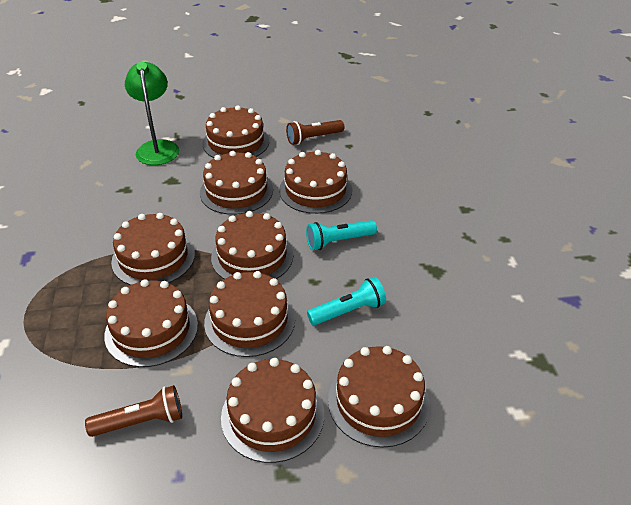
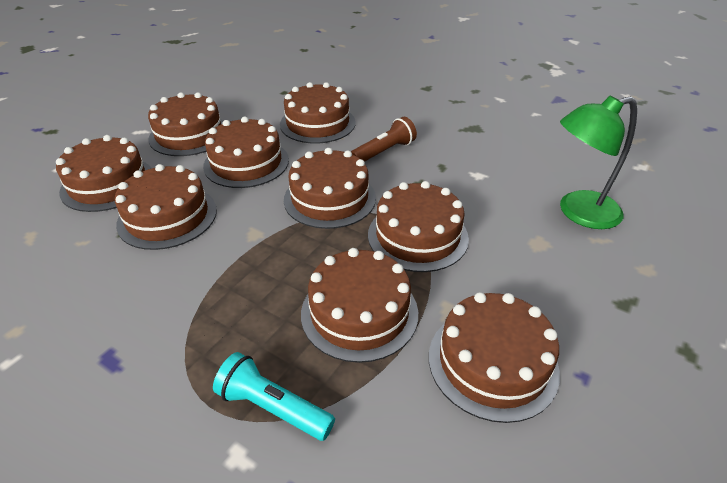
brown flashlight: [85,385,182,437] [286,120,344,145] = 2 -> [351,117,417,162] = 1
turquoise flashlight: [306,220,377,250] [307,277,386,325] = 2 -> [213,352,335,441] = 1

